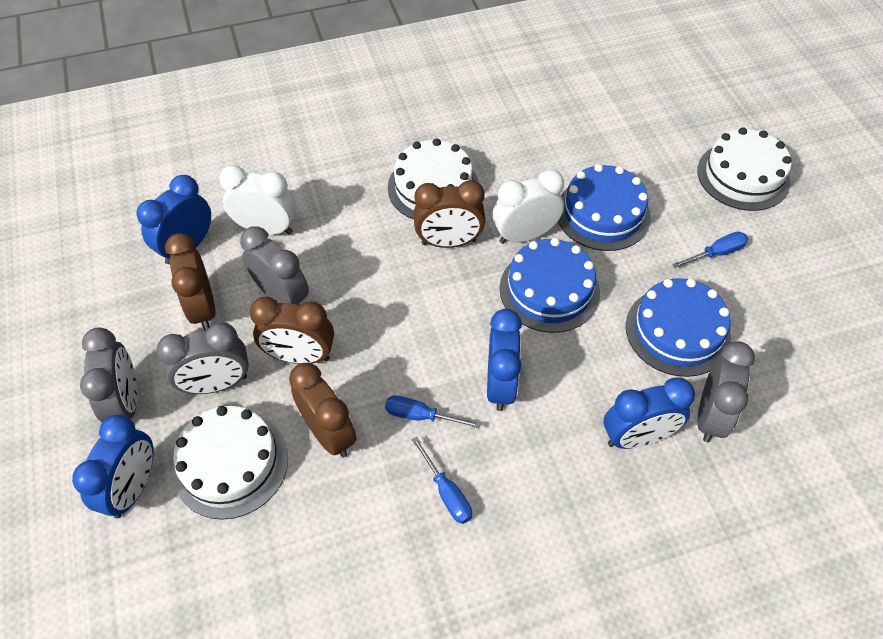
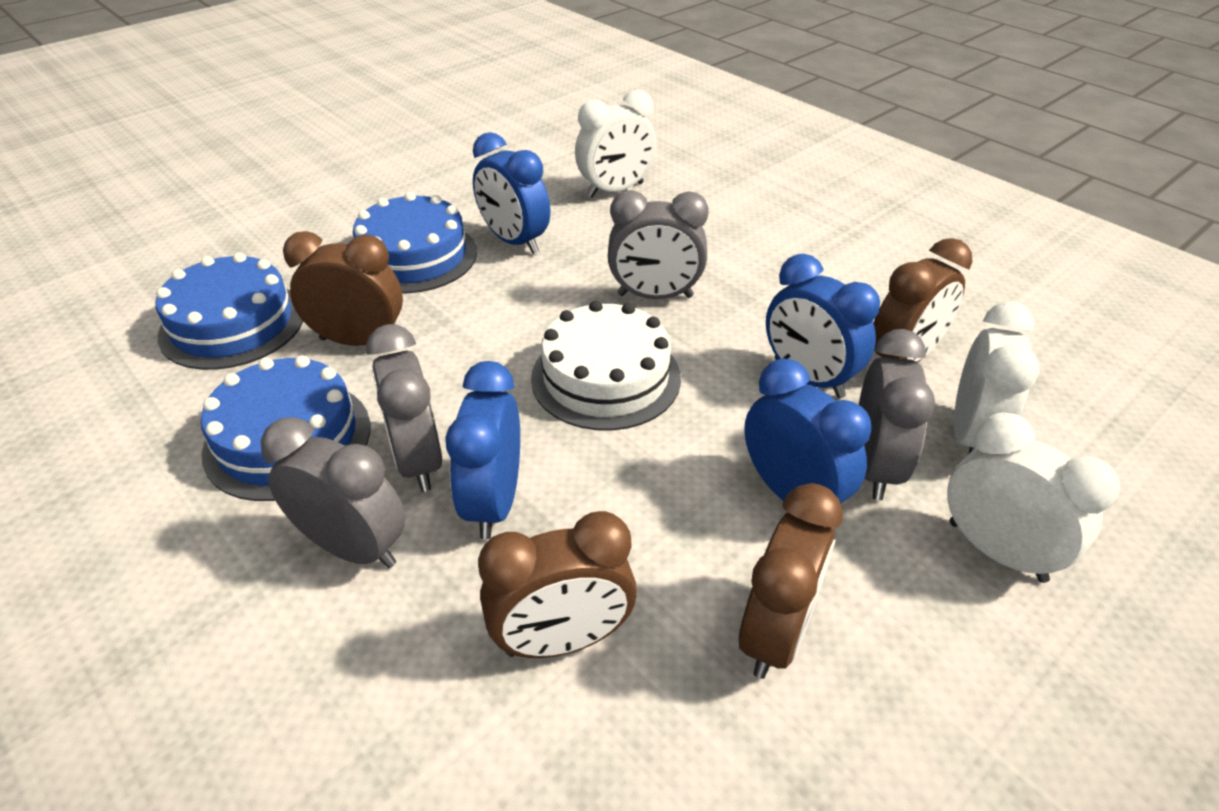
blue screwdriver: [385,395,481,429] [412,437,472,524] [672,232,748,268] = 3 -> none = 0
white cake: [172,406,288,520] [388,138,479,219] [697,127,792,211] = 3 -> [531,301,681,431] = 1
white clock: [219,165,296,235] [493,169,564,244] = 2 -> [575,90,656,198] [947,412,1120,583] [954,302,1039,453] = 3

